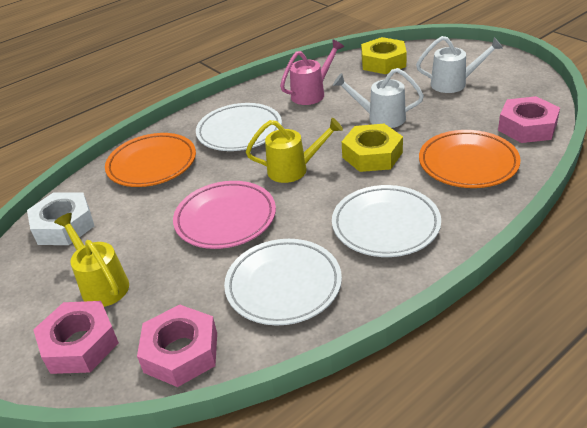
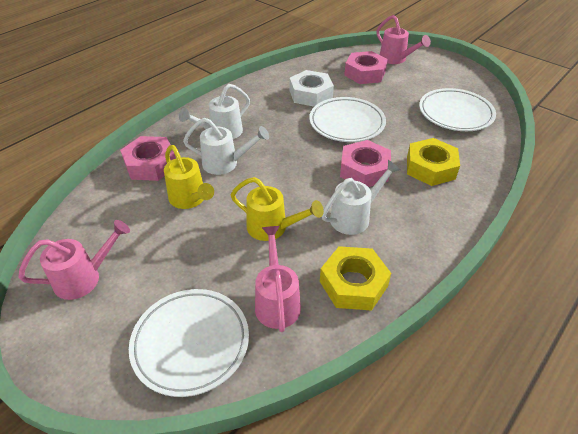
orange plate: [105,133,196,187] [419,130,521,188] = 2 -> none = 0
pink plate: [173,181,276,249] = 1 -> none = 0
pink watering can: [280,40,344,105] = 1 -> [18,220,130,300] [255,226,301,332] [376,15,431,64] = 3
white watering can: [333,68,424,128] [416,36,503,93] = 2 -> [179,84,250,139] [183,118,269,175] [322,160,401,235] = 3

